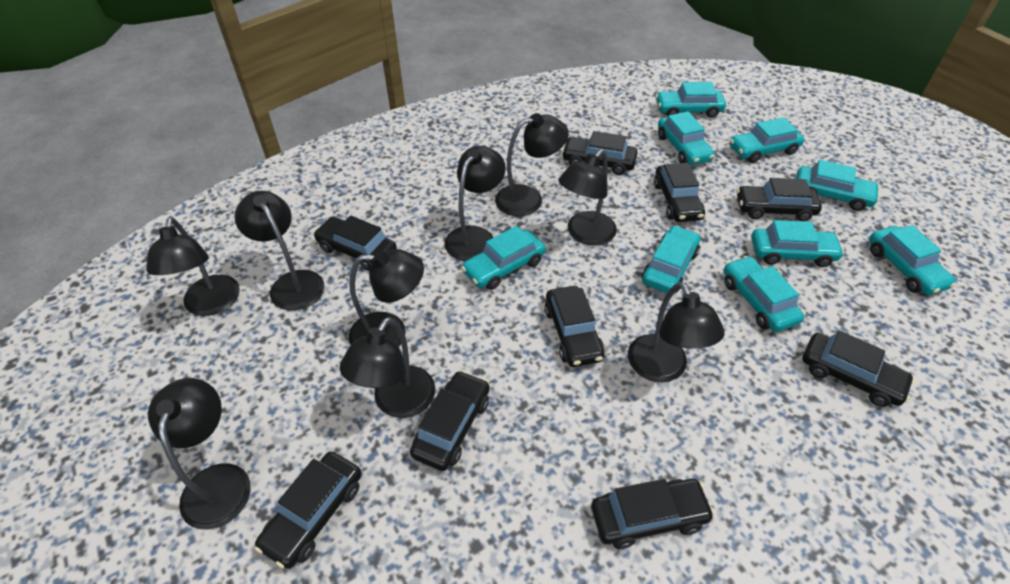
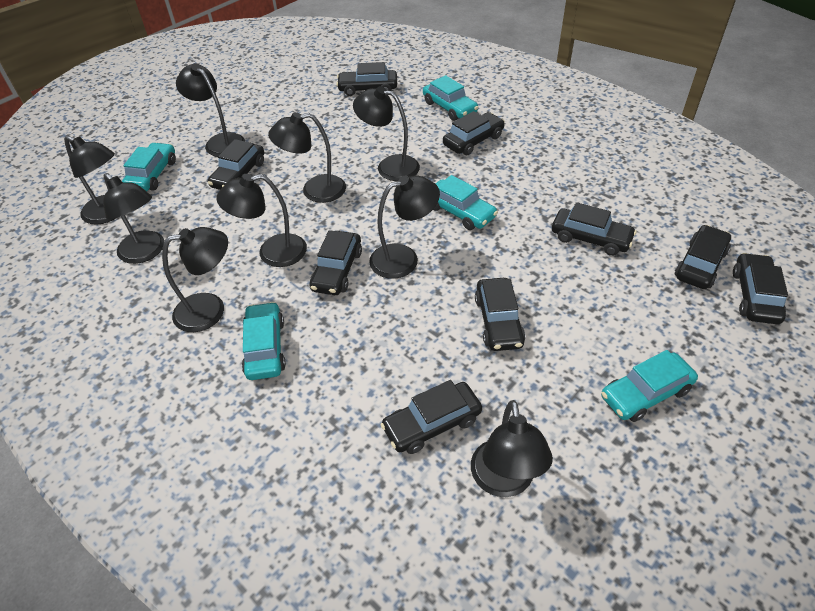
turquoise car: [461,226,546,290] [642,225,700,293] [656,82,726,118] [658,111,715,165] [724,256,804,332] [730,117,804,163] [751,220,844,267] [796,160,880,211] [869,225,956,295] = 9 -> [122,142,176,191] [242,302,286,380] [423,75,478,121] [433,175,498,230] [601,350,698,422] = 5

